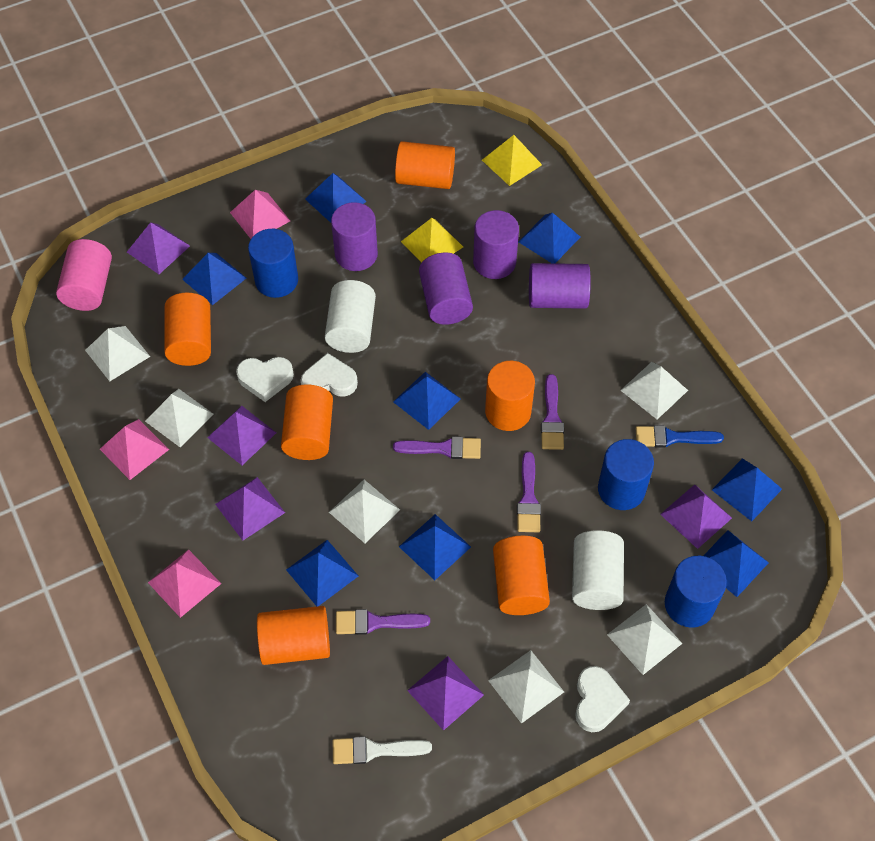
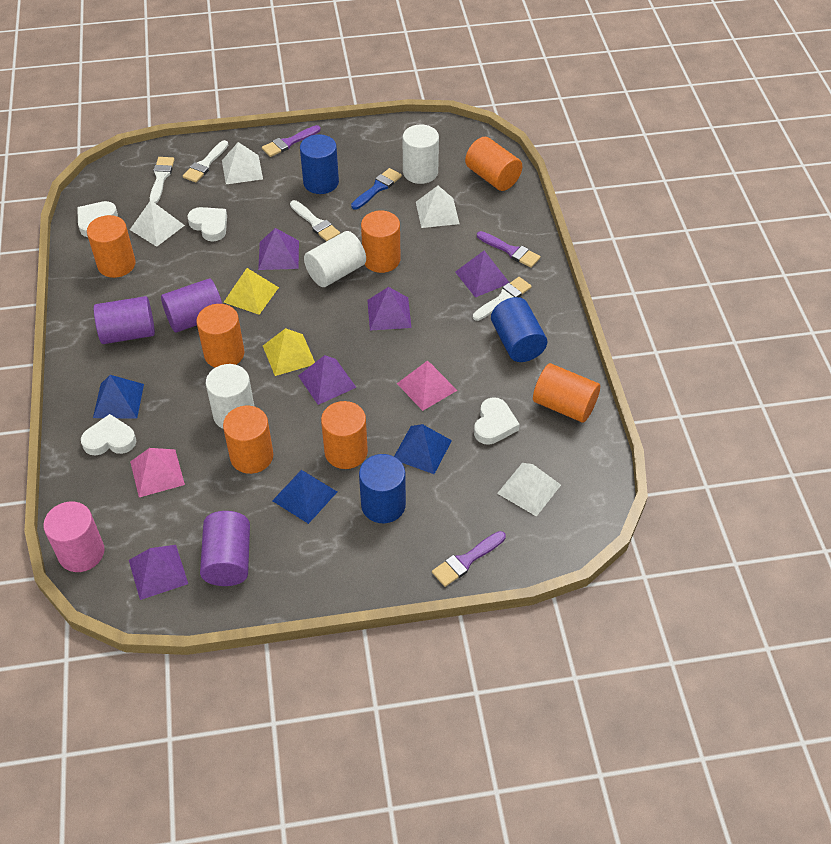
blue pyramid: [182,253,246,305] [286,540,358,606] [305,173,367,223] [393,372,461,430] [399,514,471,580] [518,213,580,263] [703,530,769,597] [712,458,782,521] = 8 -> [93,375,144,419] [272,470,337,524] [394,424,452,474] = 3
orange cylinder: [164,293,211,366] [257,606,330,665] [281,384,333,460] [395,141,455,189] [485,361,535,431] [493,536,550,615] = 6 -> [87,215,136,278] [196,304,245,368] [223,406,273,474] [321,401,368,469] [361,211,401,273] [465,137,522,191] [533,363,600,423] = 7
pink pyramid: [100,419,169,480] [148,549,221,618] [230,190,290,239] = 3 -> [130,448,185,497] [397,361,458,411] = 2
purple brush: [336,609,430,635] [393,436,481,459] [517,452,541,532] [541,374,564,450] = 4 -> [262,125,321,157] [432,531,506,587] [477,231,541,268] = 3
purple cylinder: [331,202,378,271] [419,253,473,325] [473,210,519,279] [529,263,591,309] = 4 -> [94,296,155,344] [161,279,222,333] [200,511,250,586] = 3
white brush: [333,736,432,764] = 1 -> [150,157,175,204] [183,140,228,183] [290,200,340,242] [473,277,532,321] = 4
white cylinder: [325,280,376,353] [572,530,624,610] = 2 -> [206,364,254,429] [304,231,366,287] [402,124,439,184] = 3
white heart: [236,357,294,402] [300,353,358,397] [575,666,630,732] = 3 -> [77,201,118,237] [81,414,136,456] [188,207,227,242] [474,397,520,445] = 4
white pyramid: [85,326,150,381] [145,389,214,447] [329,480,400,543] [488,650,564,724] [607,604,683,675] [620,362,688,419] = 6 -> [130,200,185,247] [222,142,263,184] [416,186,459,228] [497,463,561,517] = 4

